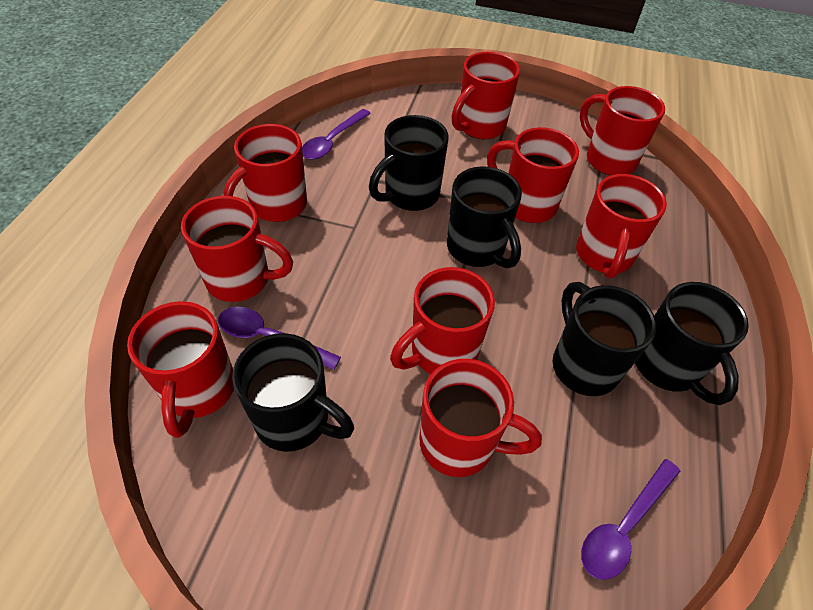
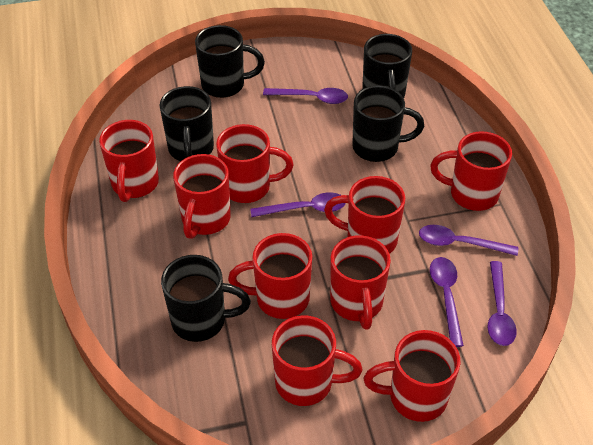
purple spoon: [218,307,341,370] [302,109,371,160] [581,459,680,580] = 3 -> [250,192,346,217] [263,88,348,104] [419,225,518,256] [430,257,464,347] [487,261,517,346] = 5

